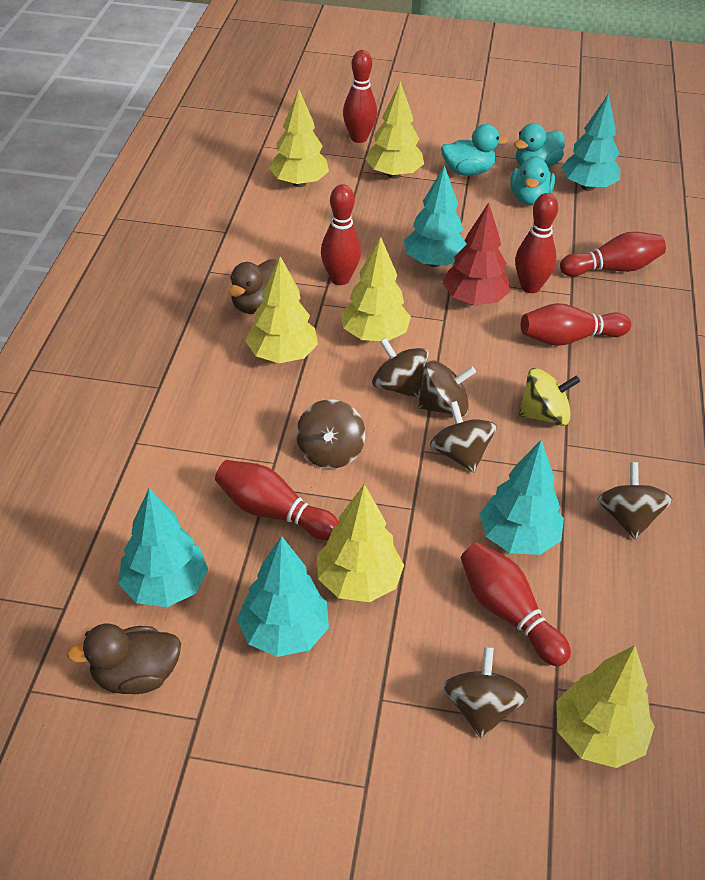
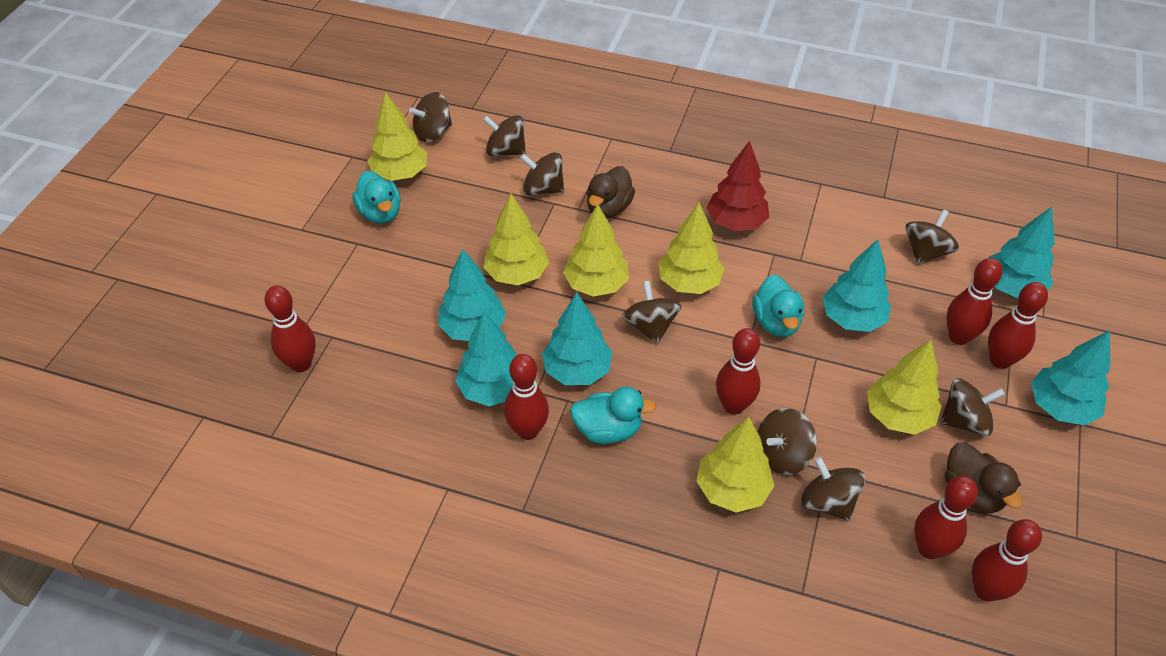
brown spinning top: [296,399,365,468] [372,338,429,398] [418,360,476,417] [430,401,497,473] [443,647,528,738] [597,462,673,540] = 6 -> [409,92,452,142] [483,115,526,156] [520,152,564,196] [622,281,681,344] [758,408,817,475] [801,456,865,521] [905,209,959,265] [940,378,1005,436] = 8
turquoise tree: [118,488,208,607] [237,536,329,657] [404,165,466,267] [480,440,564,555] [561,93,620,191] = 5 -> [438,249,506,341] [455,312,517,406] [542,292,612,385] [822,239,891,332] [989,207,1055,298] [1031,330,1110,425] = 6
yellow spinning top: [519,368,580,426] = 1 -> none = 0

